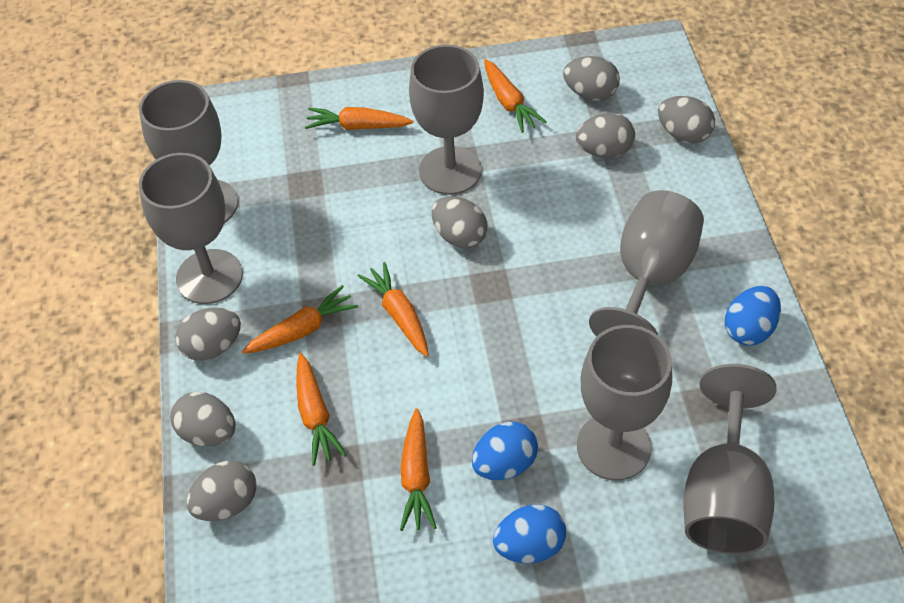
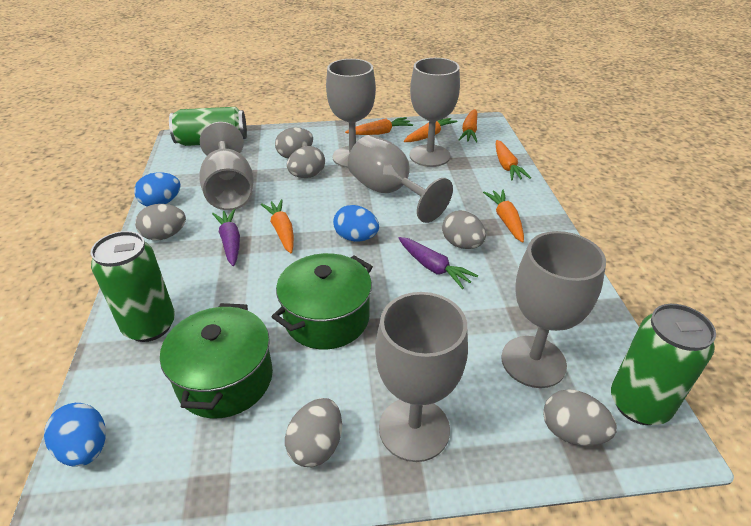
green can: none = 0 -> [91,231,175,342] [169,107,247,146] [611,304,716,425] = 3
green pot: none = 0 -> [160,303,273,419] [272,253,373,349] = 2
grey egg: [170,392,236,446] [176,308,241,361] [187,460,257,521] [432,196,488,249] [563,56,620,101] [576,113,635,158] [658,96,715,144] = 7 -> [135,204,186,240] [275,127,313,158] [285,398,342,467] [287,146,325,178] [442,210,486,249] [543,389,617,446] = 6
purple carrot: none = 0 -> [212,209,240,266] [398,237,478,289] = 2

